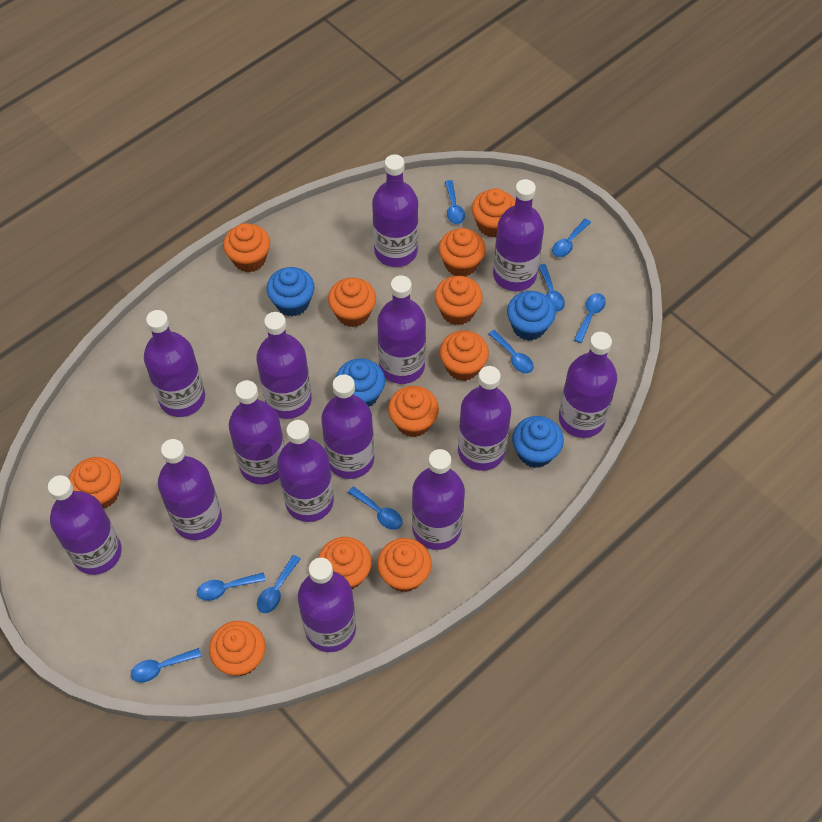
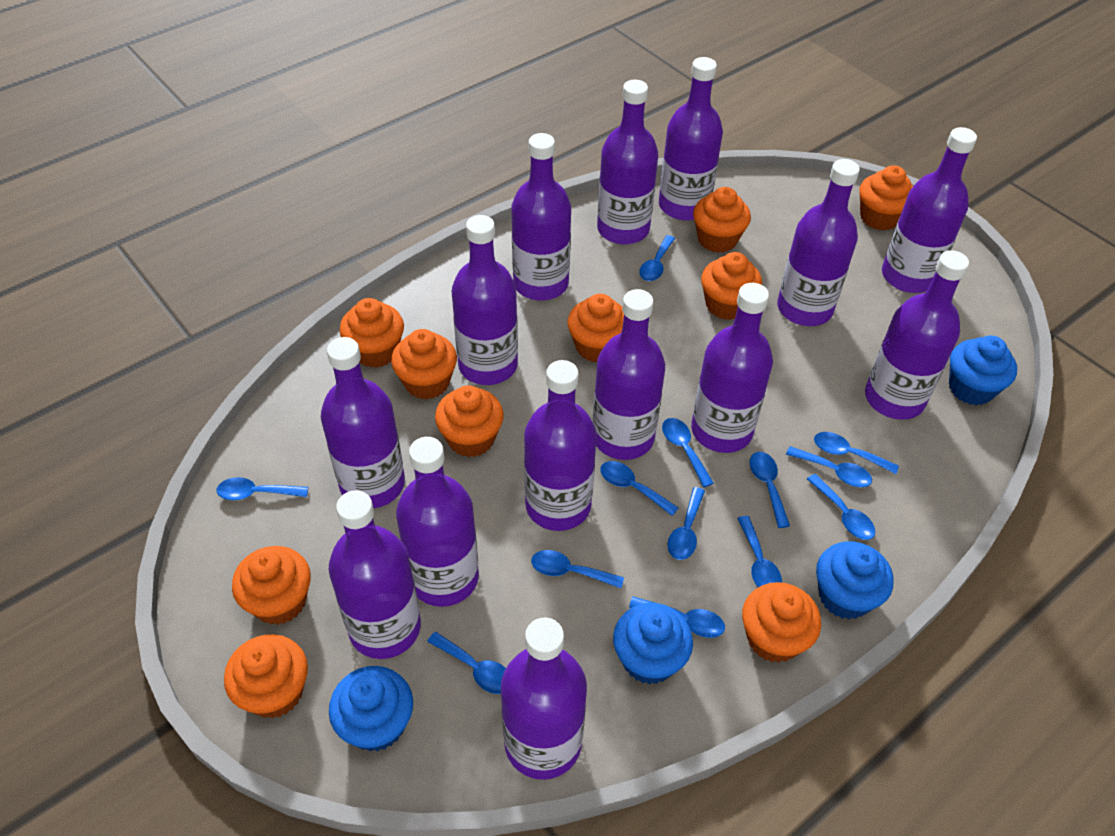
blue spoon: [131,648,202,682] [197,572,266,601] [257,555,301,613] [348,486,403,530] [445,180,465,224] [489,330,534,373] [539,264,565,312] [552,219,591,257] [574,293,606,343] = 9 -> [217,477,308,500] [427,632,506,694] [531,550,624,588] [600,461,678,516] [629,597,725,638] [639,235,675,281] [662,418,714,487] [667,487,705,560] [737,516,782,587] [750,452,790,528] [786,446,872,487] [807,474,875,540] [814,432,899,474] = 13
orange cupcake: [69,457,121,508] [209,621,265,676] [223,223,270,272] [318,537,372,589] [328,278,376,327] [377,538,432,592] [388,386,439,437] [434,276,483,325] [439,228,486,277] [439,330,489,381] [472,188,515,237] = 11 -> [224,634,308,718] [232,546,311,625] [340,298,404,368] [391,329,457,399] [435,385,504,457] [567,294,624,362] [693,187,751,253] [701,252,762,320] [742,582,821,663] [859,165,913,231] = 10

